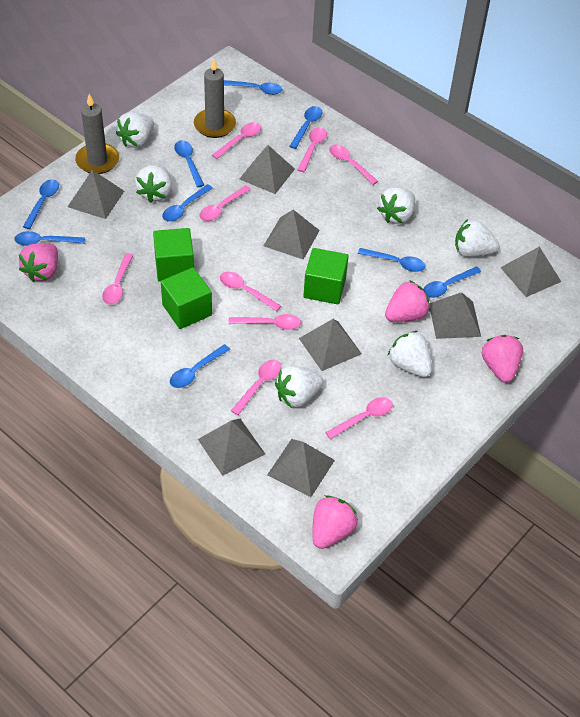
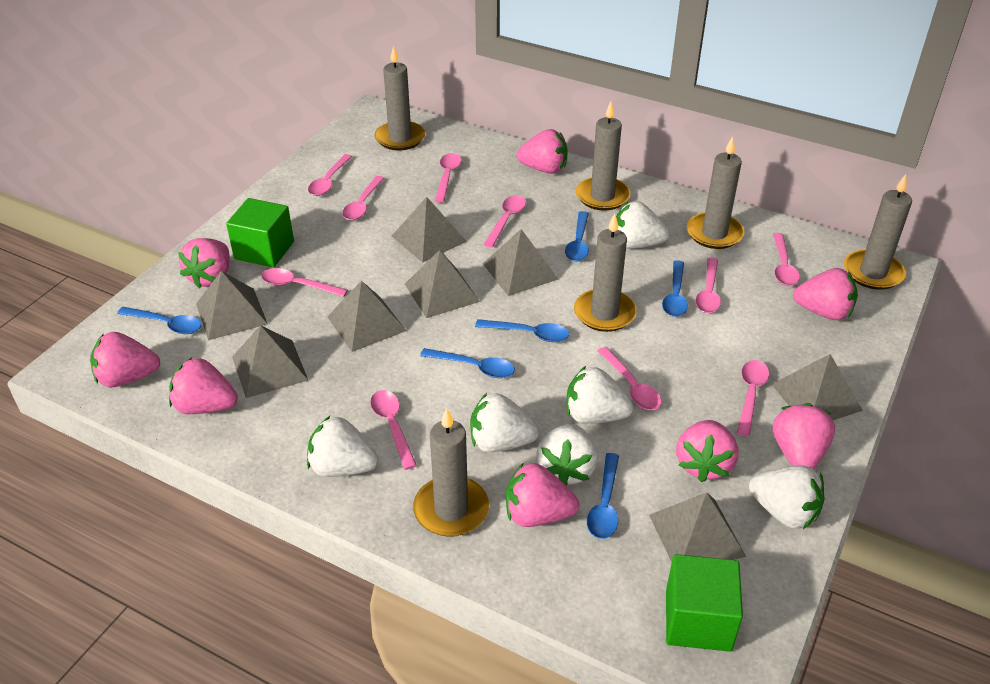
blue spoon: [14,231,85,246] [23,179,59,229] [162,184,213,222] [170,344,230,388] [174,140,204,187] [224,80,282,95] [289,106,322,149] [358,248,426,272] [423,266,481,298] = 9 -> [117,307,201,334] [420,348,515,378] [475,319,569,342] [565,211,589,262] [587,453,619,539] [662,260,688,317] = 6
green cube: [153,228,194,281] [161,267,212,329] [303,248,349,304] = 3 -> [226,198,294,267] [666,554,743,652] = 2
grey candle: [75,94,119,174] [194,58,236,138] = 2 -> [375,46,425,150] [413,408,489,537] [574,213,637,332] [576,102,630,211] [687,136,744,249] [844,174,912,290] = 6
pink spoon: [102,253,133,304] [199,185,251,221] [212,122,261,159] [220,272,281,311] [228,314,301,330] [231,360,282,415] [297,127,327,172] [325,397,393,439] [329,144,378,185] = 9 -> [261,268,348,297] [308,154,352,196] [342,176,384,220] [370,390,417,470] [435,153,462,203] [483,195,526,247] [598,347,661,410] [695,257,721,313] [737,360,769,436] [773,233,800,286] = 10
pink strawberry: [19,243,58,282] [312,495,358,549] [385,280,430,322] [482,335,523,383] = 4 -> [90,332,161,387] [169,357,238,414] [178,238,230,289] [506,462,579,527] [517,129,568,174] [676,420,739,482] [773,403,835,469] [793,268,858,320] = 8

